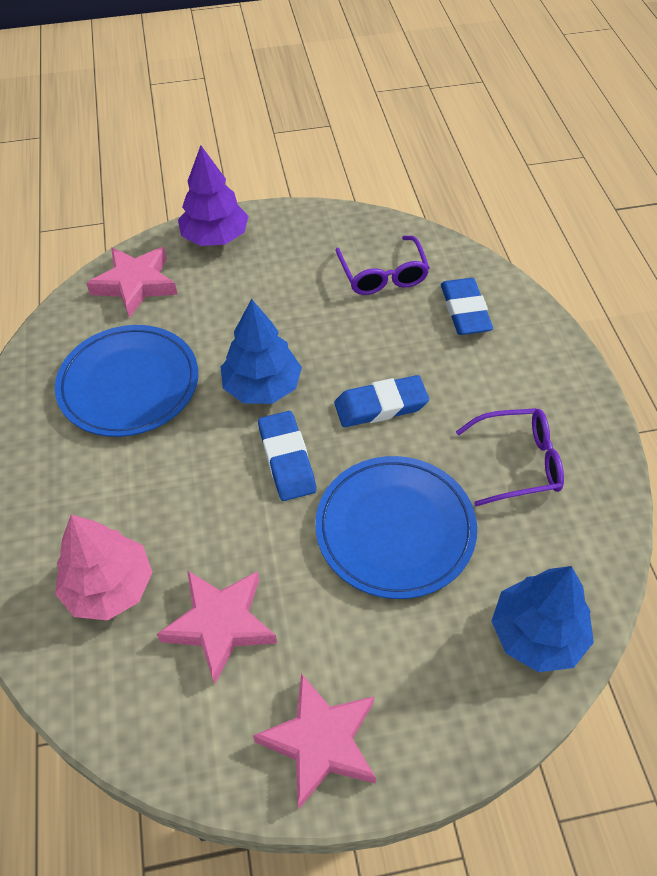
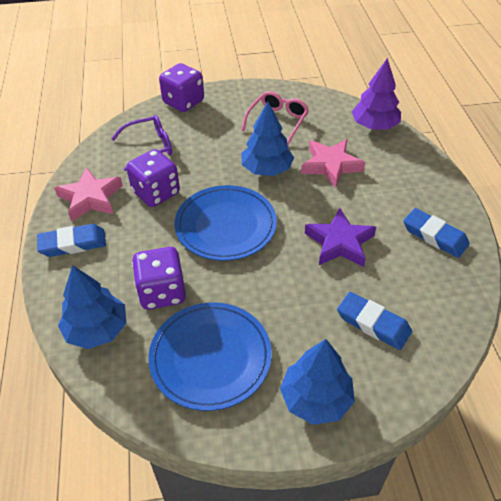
blue tree: [221,299,302,404] [492,566,594,672] = 2 -> [58,265,126,349] [241,102,294,176] [280,339,355,425] = 3
pink glasses: none = 0 -> [241,91,309,145] = 1
pink star: [86,247,178,318] [157,570,277,684] [253,673,376,809] = 3 -> [54,167,123,221] [301,139,365,188] = 2
pink tree: [55,514,153,620] = 1 -> none = 0
purple dice: none = 0 -> [126,149,180,207] [132,247,186,310] [159,63,204,112] = 3
purple glasses: [336,236,430,295] [456,408,564,506] = 2 -> [111,115,172,171] = 1
purple star: none = 0 -> [305,208,376,267] = 1

